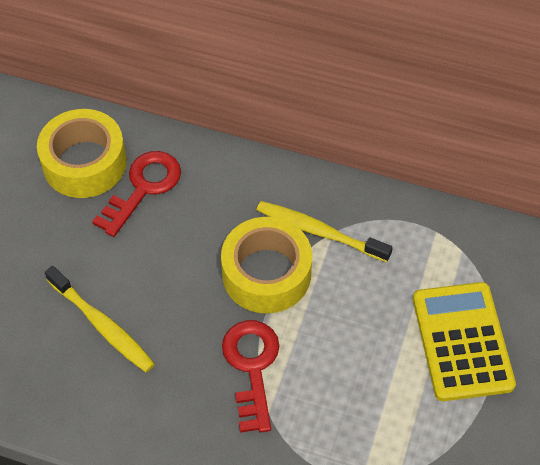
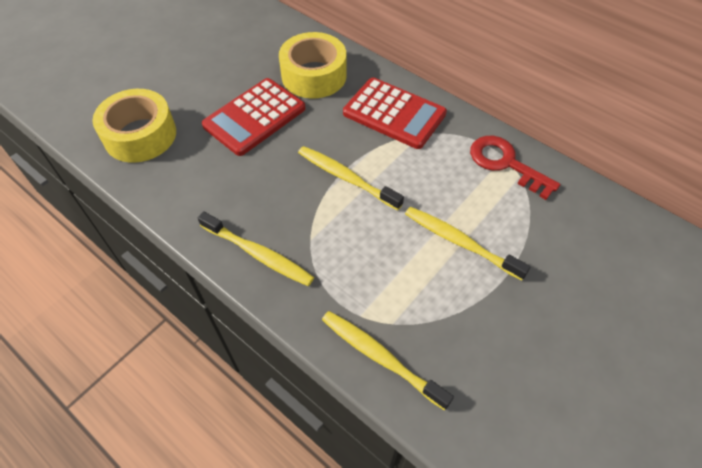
red calculator: none = 0 -> [202,78,306,156] [343,78,447,149] = 2
red key: [92,151,181,237] [222,320,279,433] = 2 -> [470,136,560,200] = 1
yellow calculator: [413,282,516,401] = 1 -> none = 0
yellow toothbrush: [45,266,155,372] [257,201,393,262] = 2 -> [198,211,314,286] [298,146,404,210] [322,311,454,410] [405,207,531,281] = 4

